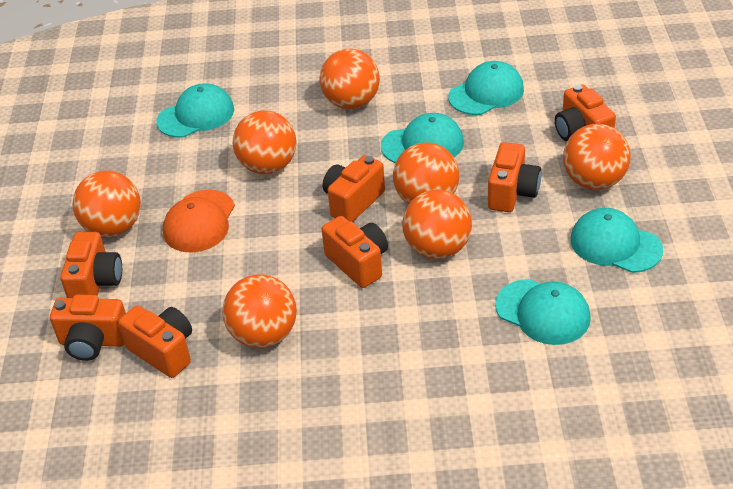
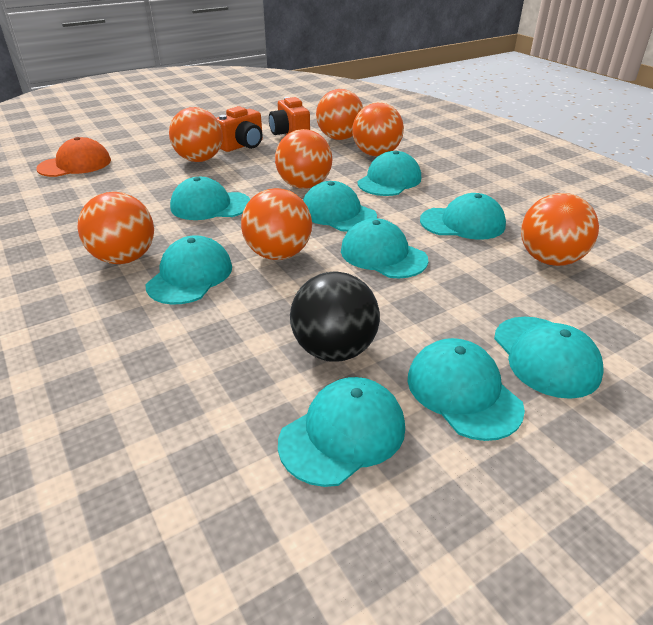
black ball: none = 0 -> [290,271,380,361] = 1
orange camera: [50,295,126,361] [60,232,122,298] [118,305,192,378] [321,216,388,288] [323,155,385,222] [488,142,541,212] [555,84,616,141] = 7 -> [216,106,263,152] [269,97,310,135] = 2
turquoise cap: [156,83,234,138] [381,113,464,163] [448,61,524,115] [495,279,591,345] [570,208,663,273] = 5 -> [146,235,232,305] [170,177,251,220] [278,377,405,487] [303,181,377,232] [341,218,428,278] [357,151,421,196] [408,338,525,441] [420,193,506,240] [494,317,603,399] = 9

